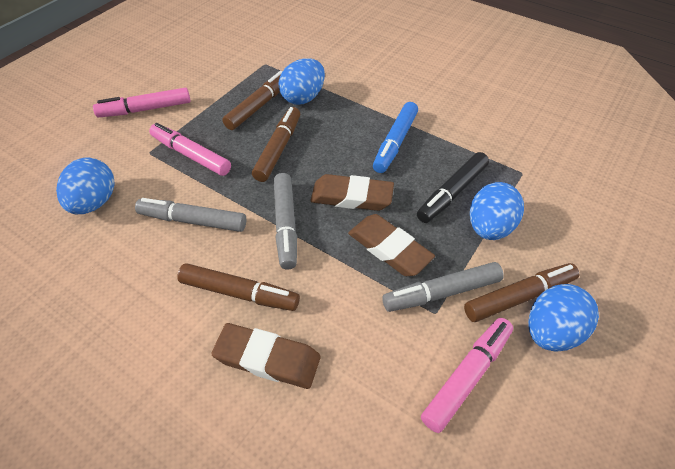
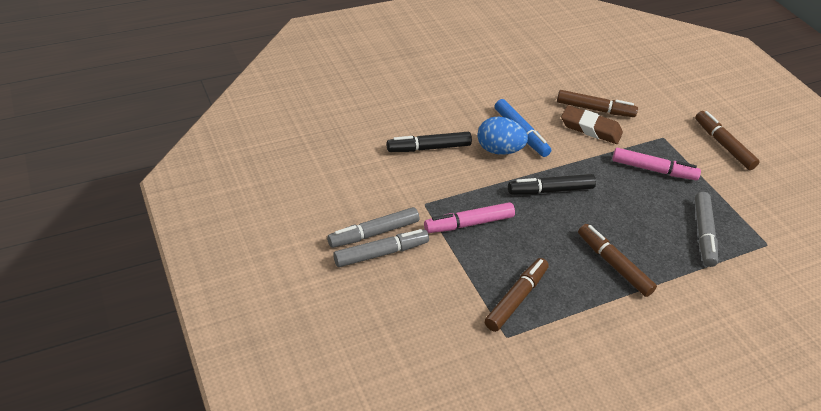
black marker: [417,152,489,223] = 1 -> [387,132,472,152] [508,174,596,195] = 2
blue egg: [56,157,115,214] [279,58,325,105] [470,182,524,240] [528,284,599,351] = 4 -> [477,117,528,155] = 1
brown eraser: [211,323,321,389] [310,174,394,211] [348,214,435,276] = 3 -> [561,105,623,144] = 1
pink marker: [93,88,191,118] [149,123,231,176] [421,318,513,433] = 3 -> [424,202,515,233] [612,148,701,180] = 2

